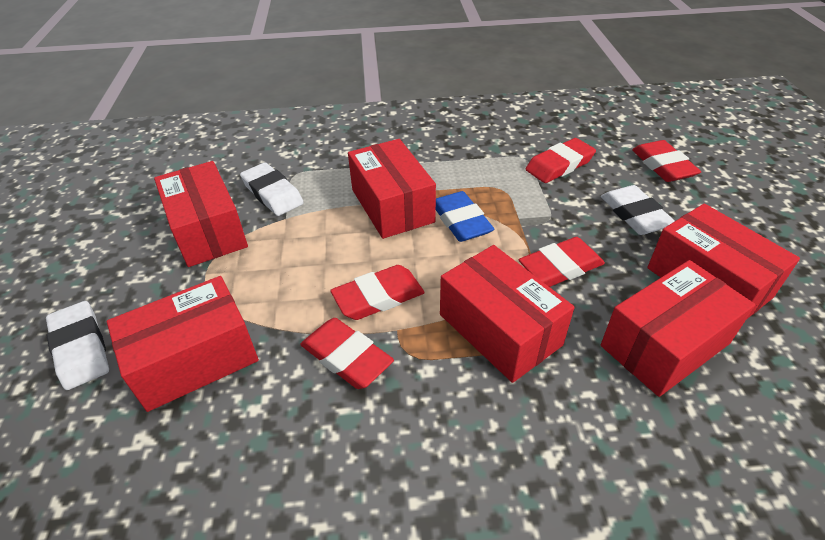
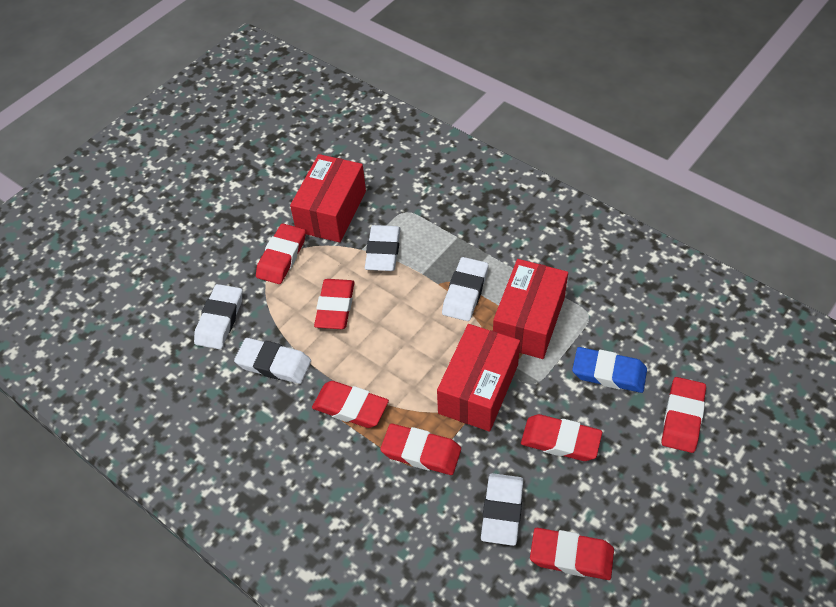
red box: [107,276,259,412] [154,161,248,267] [348,139,436,239] [440,245,575,383] [601,260,755,397] [647,203,800,319] = 6 -> [290,154,366,242] [437,324,520,432] [493,259,568,359] = 3
red eraser: [300,318,394,389] [330,265,425,320] [519,237,605,287] [526,138,596,183] [632,140,701,182] = 5 -> [256,224,306,284] [312,381,389,428] [314,279,354,329] [380,424,461,475] [521,414,602,461] [530,528,614,580] [662,377,706,453] = 7
white eraser: [46,301,109,390] [240,162,304,216] [601,185,675,235] = 3 -> [194,284,243,349] [234,338,311,384] [365,225,401,271] [442,257,488,321] [481,473,524,546] = 5

